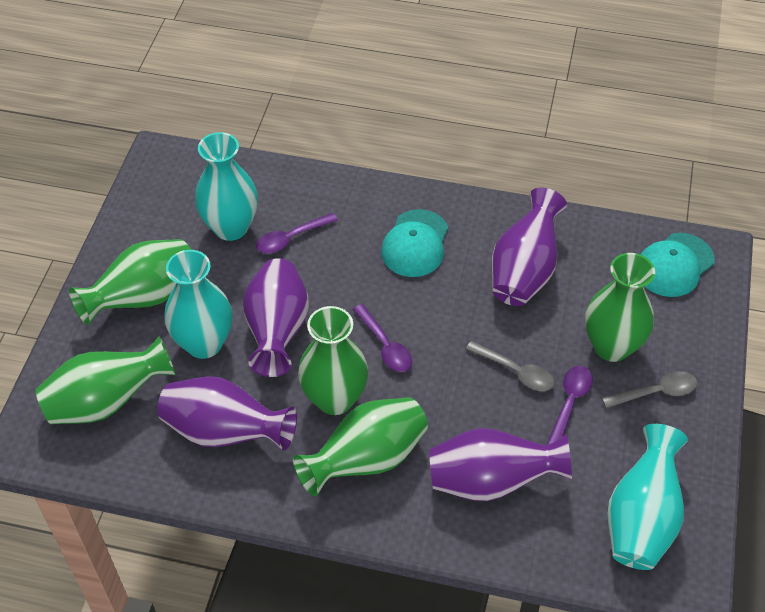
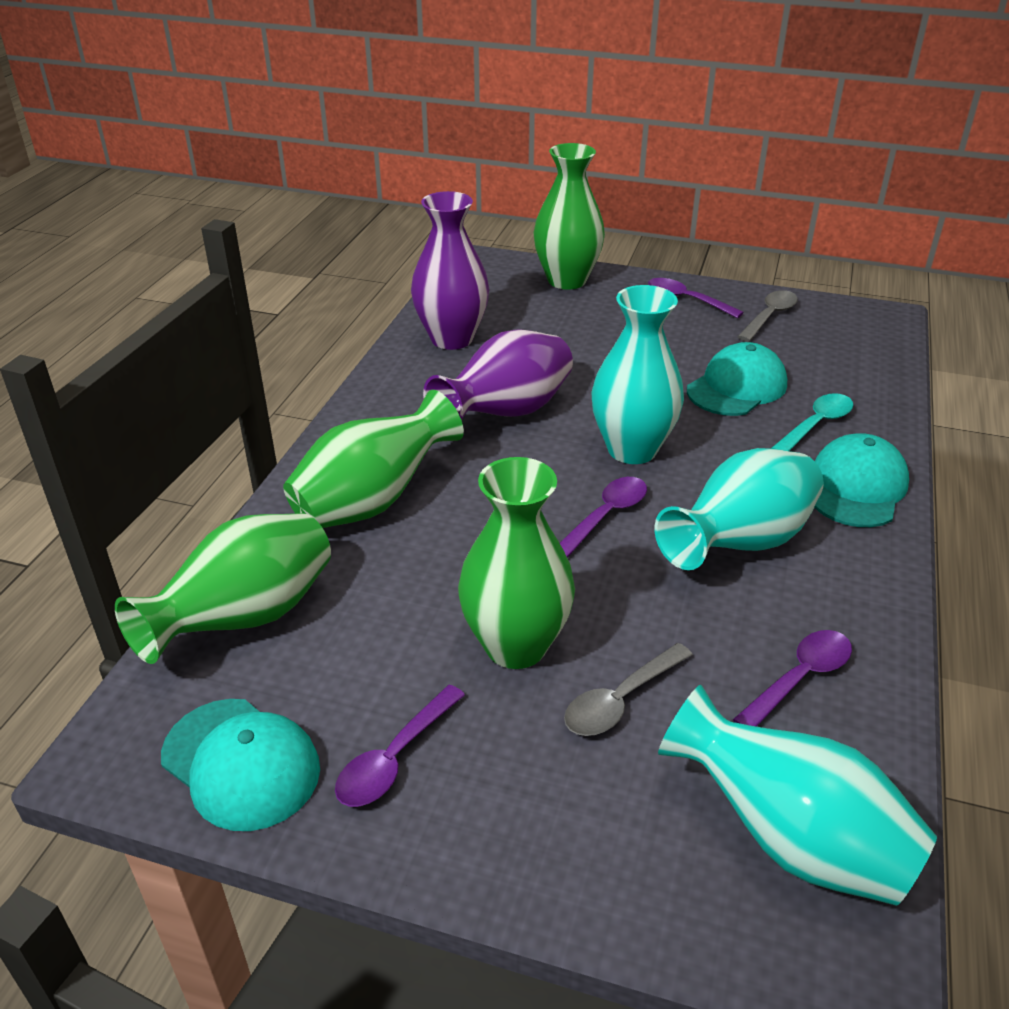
green vase: [35,336,176,424] [69,239,191,325] [293,397,428,496] [298,306,368,415] [585,253,655,362] = 5 -> [115,513,331,664] [283,390,464,528] [458,457,575,669] [533,143,605,290] = 4
purple spoon: [256,213,338,253] [353,304,412,372] [547,366,593,445] = 3 -> [335,685,465,807] [560,477,647,558] [648,278,744,318] [733,630,852,727] = 4
purple vase: [157,376,297,451] [243,258,309,377] [429,428,572,501] [492,188,567,306] = 4 -> [411,191,490,350] [423,329,573,420] = 2
turquoise cap: [381,209,448,277] [640,233,715,297] = 2 -> [161,699,320,831] [687,342,787,416] [814,433,909,527] = 3
turquoise spoon: none = 0 -> [771,393,853,451] = 1

